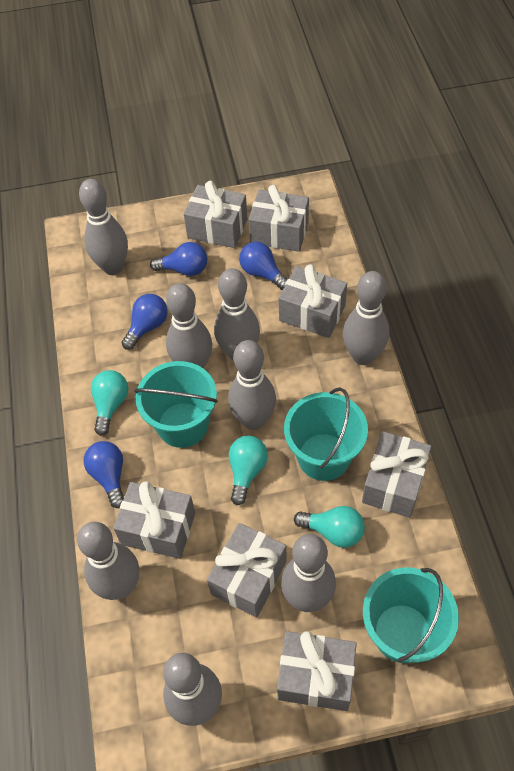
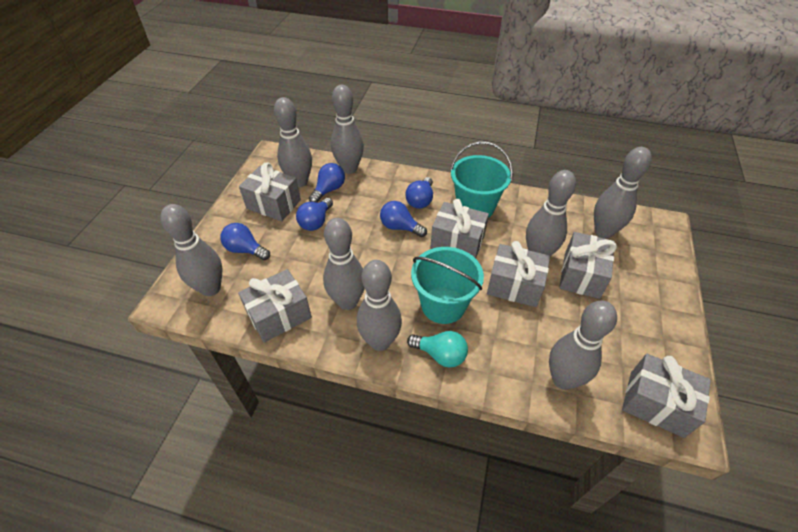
blue light bulb: [84,441,124,508] [121,294,168,350] [150,242,207,276] [239,242,288,290] = 4 -> [220,223,270,260] [296,198,333,231] [309,163,345,203] [380,201,427,237] [406,177,433,209] = 5
grey gift: [113,481,195,559] [184,181,247,248] [207,523,287,618] [248,185,309,252] [277,631,357,711] [278,264,347,338] [362,431,431,518] = 7 -> [238,269,312,343] [239,162,301,221] [430,199,489,259] [487,241,550,307] [559,232,617,299] [622,354,711,438] = 6
turquoise bucket: [134,361,218,448] [284,387,368,481] [363,567,459,663] = 3 -> [411,247,484,324] [450,141,513,218] = 2
turquoise light bulb: [91,370,128,436] [229,436,268,505] [294,506,365,548] = 3 -> [407,331,468,368] = 1

